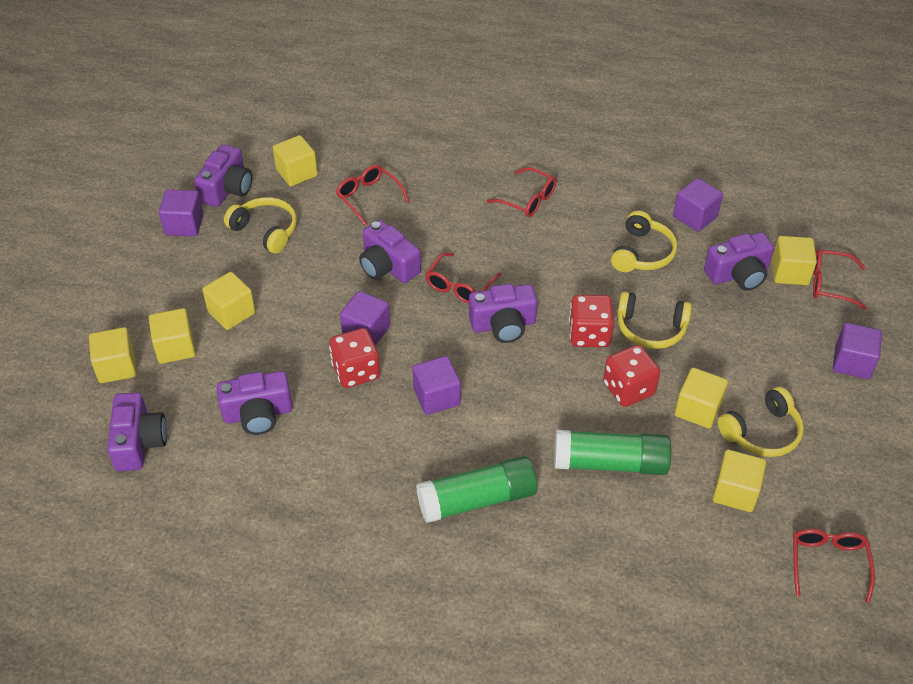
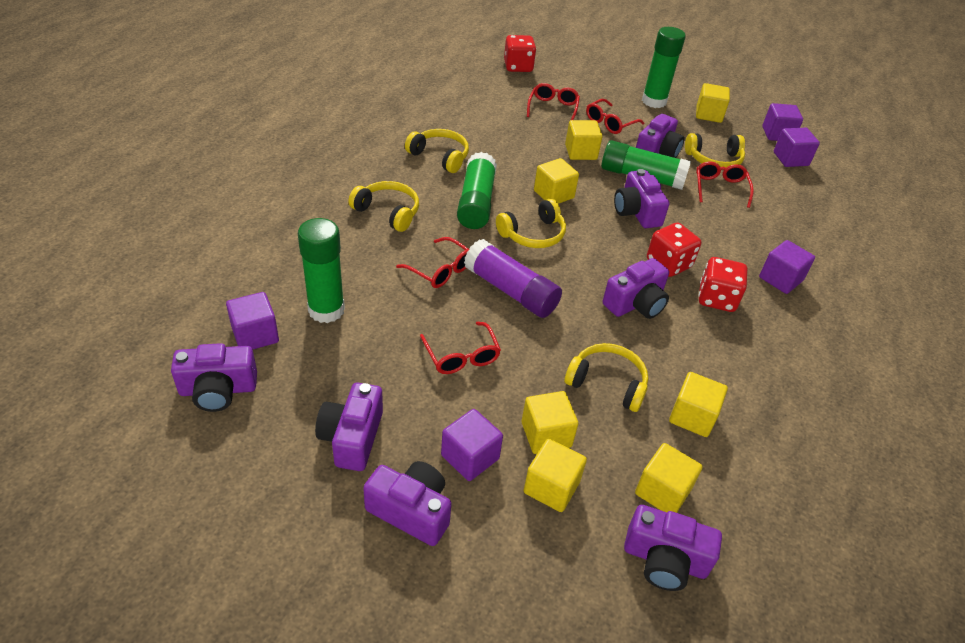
green glue stick: [416,456,537,523] [554,430,671,475] = 2 -> [298,218,345,323] [457,152,497,229] [601,140,691,190] [642,27,686,108] = 4
purple camera: [107,392,167,471] [194,144,252,207] [217,371,293,435] [359,220,421,283] [469,284,537,343] [704,232,774,291] = 6 -> [171,343,257,412] [315,383,383,471] [363,461,452,546] [603,258,669,319] [614,169,669,228] [624,505,722,591] [636,114,685,158] = 7
purple glue stick: none = 0 -> [464,239,562,318] = 1
yellow headphones: [224,197,297,254] [611,211,677,272] [617,291,692,349] [718,387,804,457] = 4 -> [348,181,419,232] [405,129,469,173] [496,199,566,248] [565,343,648,412] [685,133,745,168] = 5

